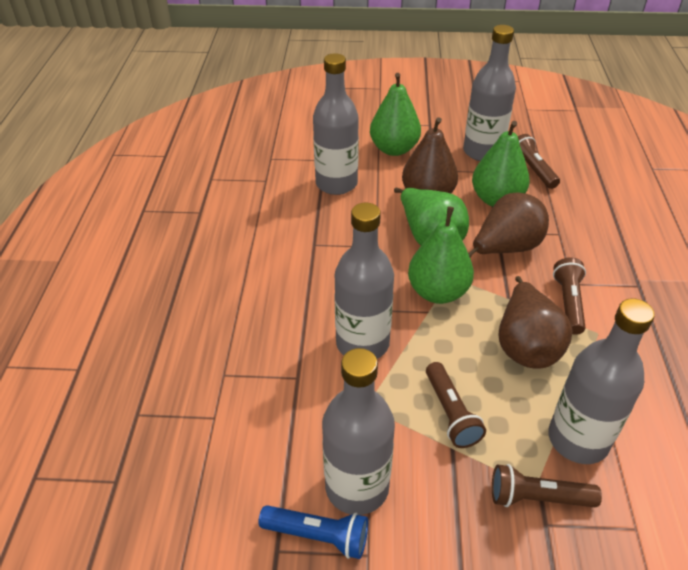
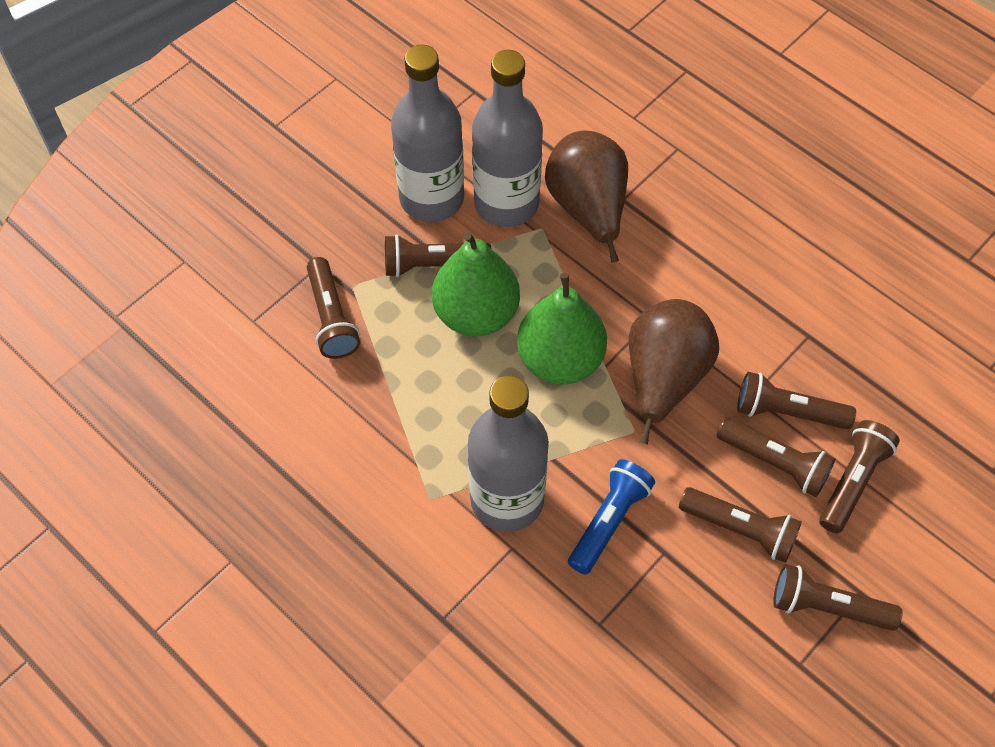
brown flashlight: [426,362,486,448] [492,464,602,507] [518,134,560,189] [553,258,586,335] = 4 -> [307,257,360,359] [385,234,491,277] [679,487,802,563] [717,418,835,497] [737,372,856,429] [773,564,903,631] [819,420,900,533] = 7
brown pear: [402,117,458,193] [468,192,549,257] [498,276,573,369] = 3 -> [545,130,628,263] [629,299,719,445] = 2
green pear: [370,73,421,156] [394,188,469,245] [408,206,474,304] [472,121,530,207] = 4 -> [432,232,520,336] [517,273,607,384] = 2
grey bottle: [313,53,359,195] [322,348,395,515] [334,203,394,359] [463,25,516,161] [548,298,655,464] = 5 -> [391,45,464,222] [468,376,549,532] [472,50,543,227] = 3

